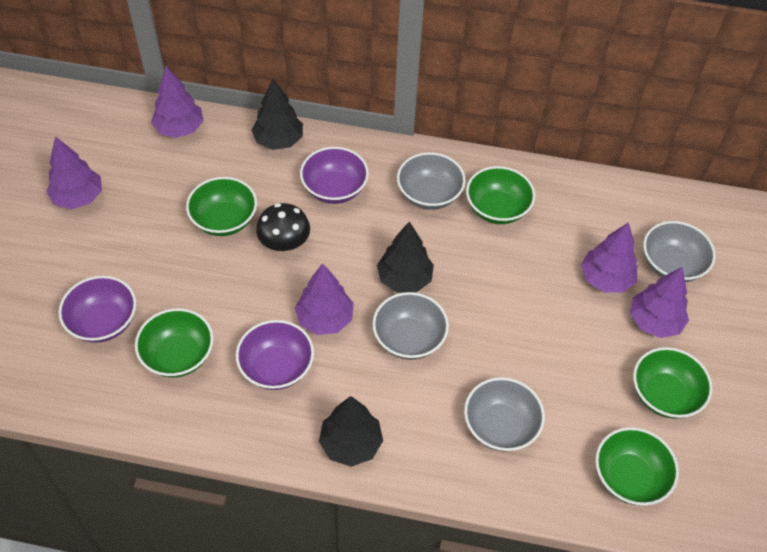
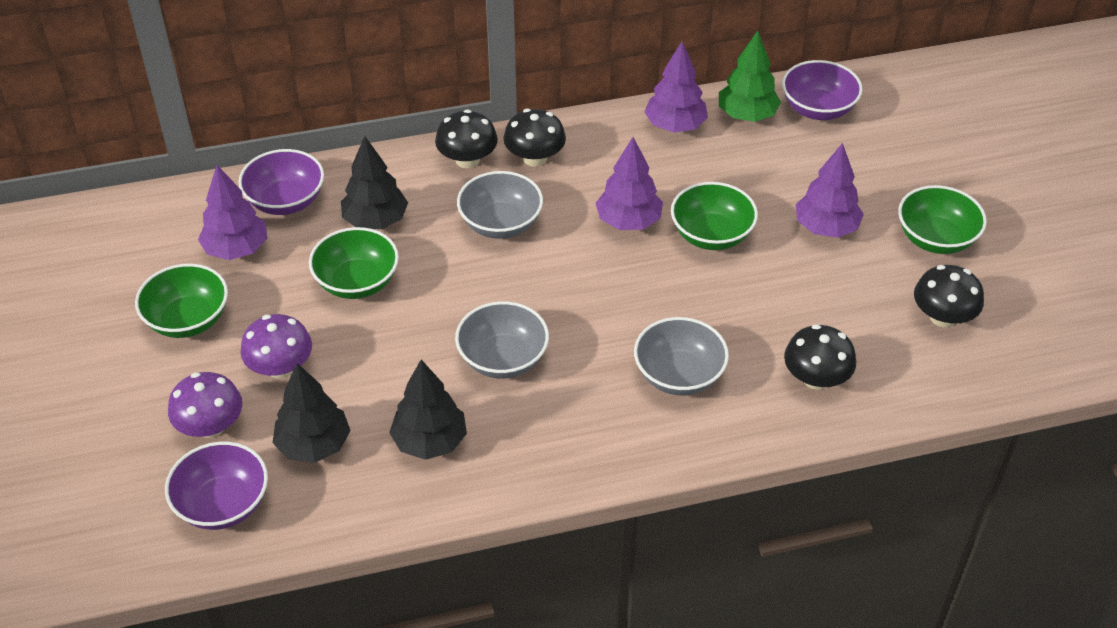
black mushroom: [256,203,310,251] = 1 -> [435,109,498,168] [504,109,566,166] [784,324,856,390] [914,265,984,327] = 4
green bowl: [135,308,213,378] [186,177,257,236] [466,166,535,224] [595,427,679,506] [633,347,712,419] = 5 -> [135,264,228,338] [309,227,399,299] [671,182,758,250] [898,185,987,254] = 4
green tree: none = 0 -> [719,31,781,122] = 1
grey bowl: [373,292,449,360] [397,152,466,210] [464,377,545,452] [643,221,716,282] = 4 -> [455,301,549,379] [457,171,543,239] [634,317,729,395] = 3
purple mushroom: none = 0 -> [168,372,242,438] [240,314,312,378] = 2
purple tree: [46,136,102,209] [151,66,203,138] [295,263,354,335] [581,222,637,293] [630,267,689,338] = 5 -> [198,165,267,260] [596,137,663,230] [644,41,708,133] [796,143,864,238] = 4

